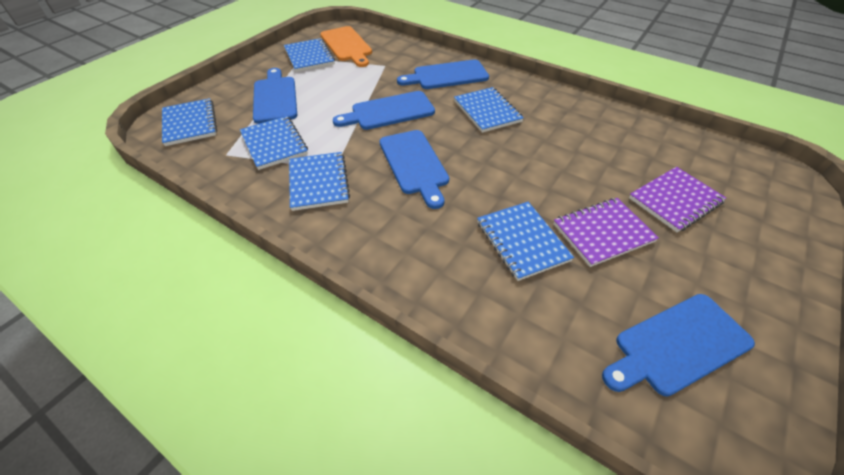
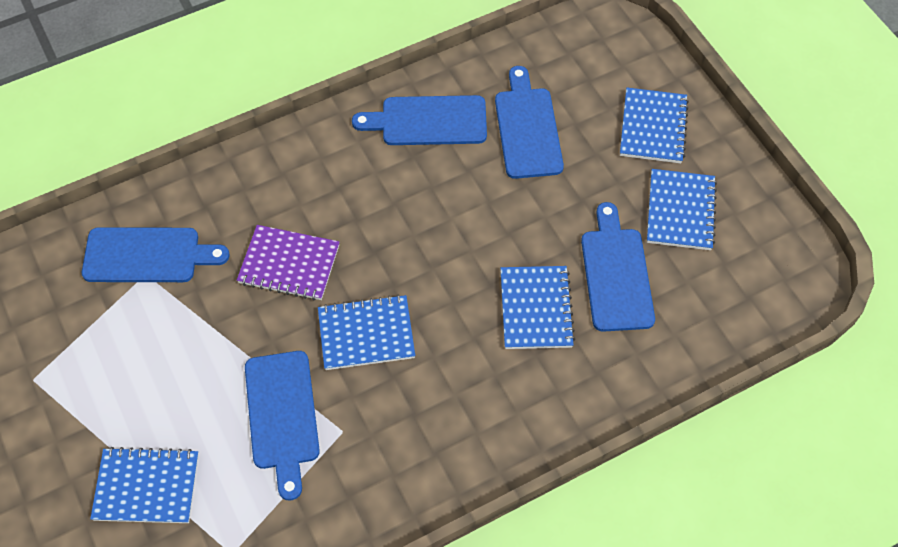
blue notebook: [162,98,217,146] [240,116,308,170] [284,38,335,72] [289,152,350,211] [454,87,524,133] [477,202,574,281] = 6 -> [90,447,199,523] [318,294,415,370] [500,266,575,349] [620,88,689,163] [647,169,717,250] = 5
orange cutting board: [320,26,372,67] = 1 -> none = 0
purple notebook: [553,198,659,267] [629,167,726,232] = 2 -> [237,225,340,300] = 1

